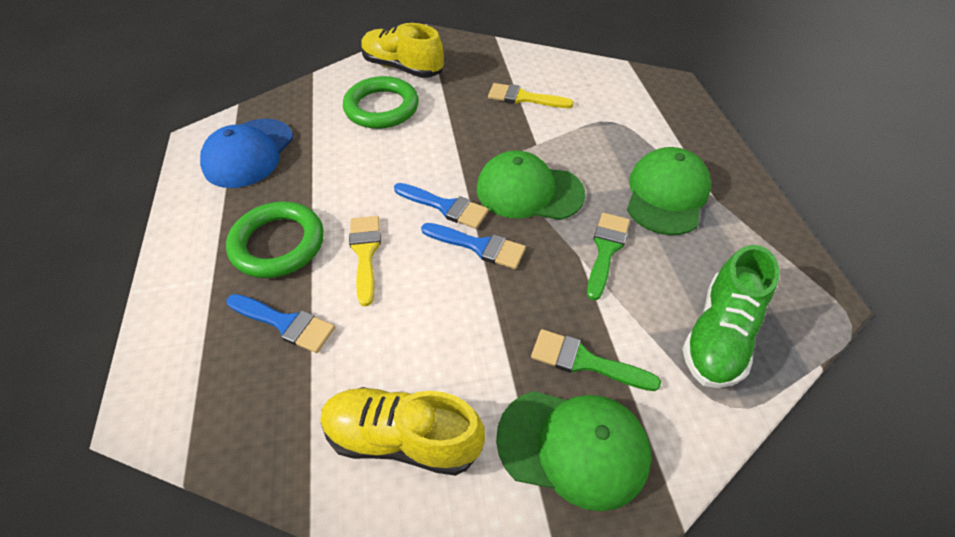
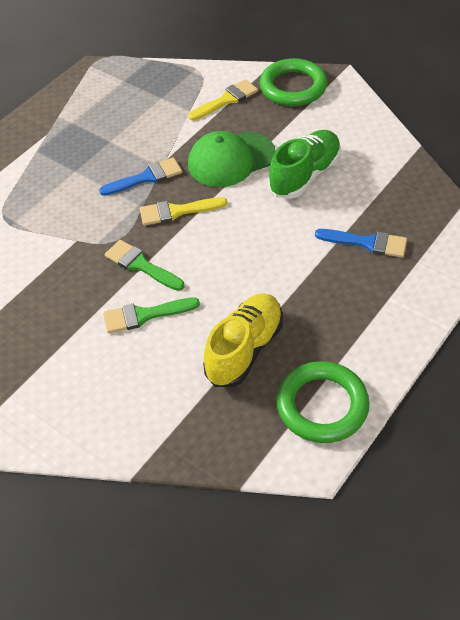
blue brush: [226,294,335,353] [394,183,489,229] [421,223,526,269] = 3 -> [99,157,182,196] [315,229,407,258] = 2
blue cap: [200,119,293,188] = 1 -> none = 0
green cap: [476,150,585,220] [496,391,651,511] [627,147,711,235] = 3 -> [188,131,275,187] = 1
yellow shoe: [320,387,485,476] [361,23,444,78] = 2 -> [203,293,283,387] = 1

